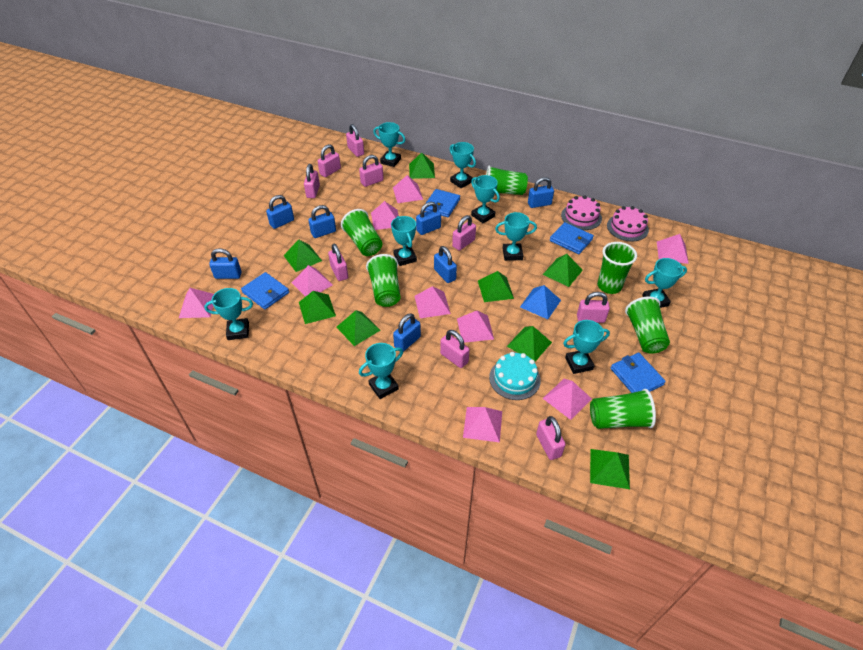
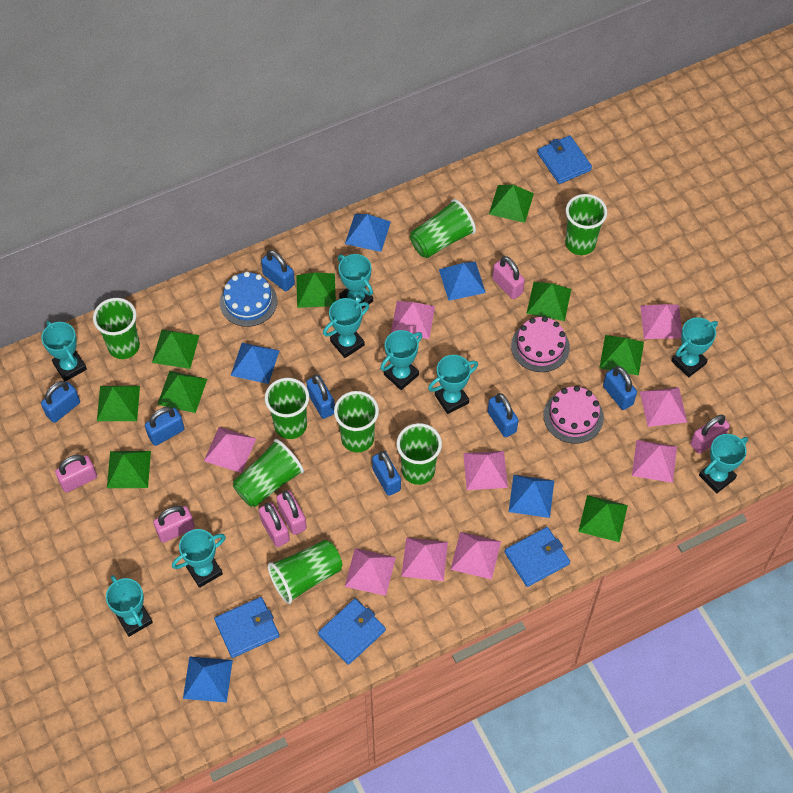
blue cake: none = 0 -> [220,272,277,327] = 1
blue pyramid: [520,285,561,319] = 1 -> [183,656,233,703] [231,343,279,384] [345,214,391,252] [439,261,486,301] [509,475,554,518] = 5
green cup: [341,209,382,256] [366,254,400,307] [486,166,528,195] [590,389,656,429] [597,242,637,294] [625,296,670,354] = 6 -> [93,298,140,359] [233,439,304,507] [265,378,309,439] [268,540,342,604] [334,391,379,452] [396,423,442,485] [410,199,476,258] [565,194,607,255] = 8
green pyramid: [283,240,322,272] [299,291,336,324] [336,310,380,346] [409,152,435,179] [478,271,514,302] [507,326,552,362] [543,254,583,287] [590,449,630,489] = 8 -> [97,386,140,421] [107,451,151,488] [152,329,200,369] [157,371,207,413] [296,272,336,308] [489,185,534,223] [526,282,571,321] [578,495,628,542] [599,335,644,376] = 9
pink padlock: [304,164,320,198] [318,144,341,177] [328,244,348,281] [346,124,364,157] [359,155,384,187] [440,330,470,368] [452,215,476,251] [536,416,566,460] [577,292,610,323] = 9 -> [55,455,97,493] [153,506,195,543] [259,502,290,547] [276,490,307,535] [492,256,525,299] [690,415,730,454] = 6
turquoise cake: [489,352,541,400] = 1 -> none = 0

